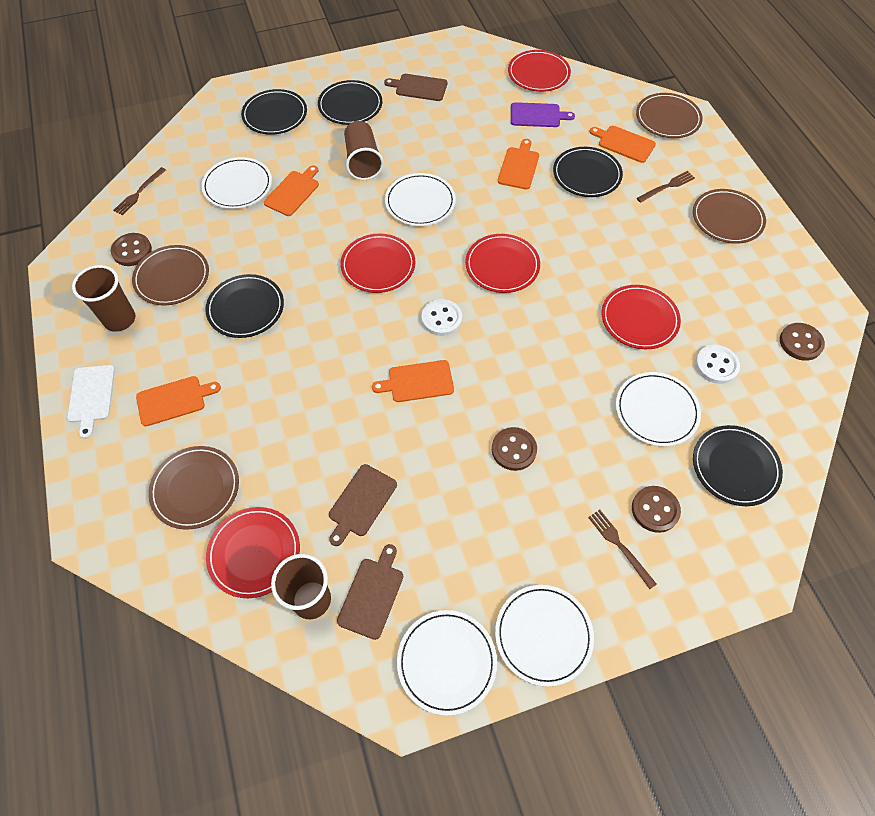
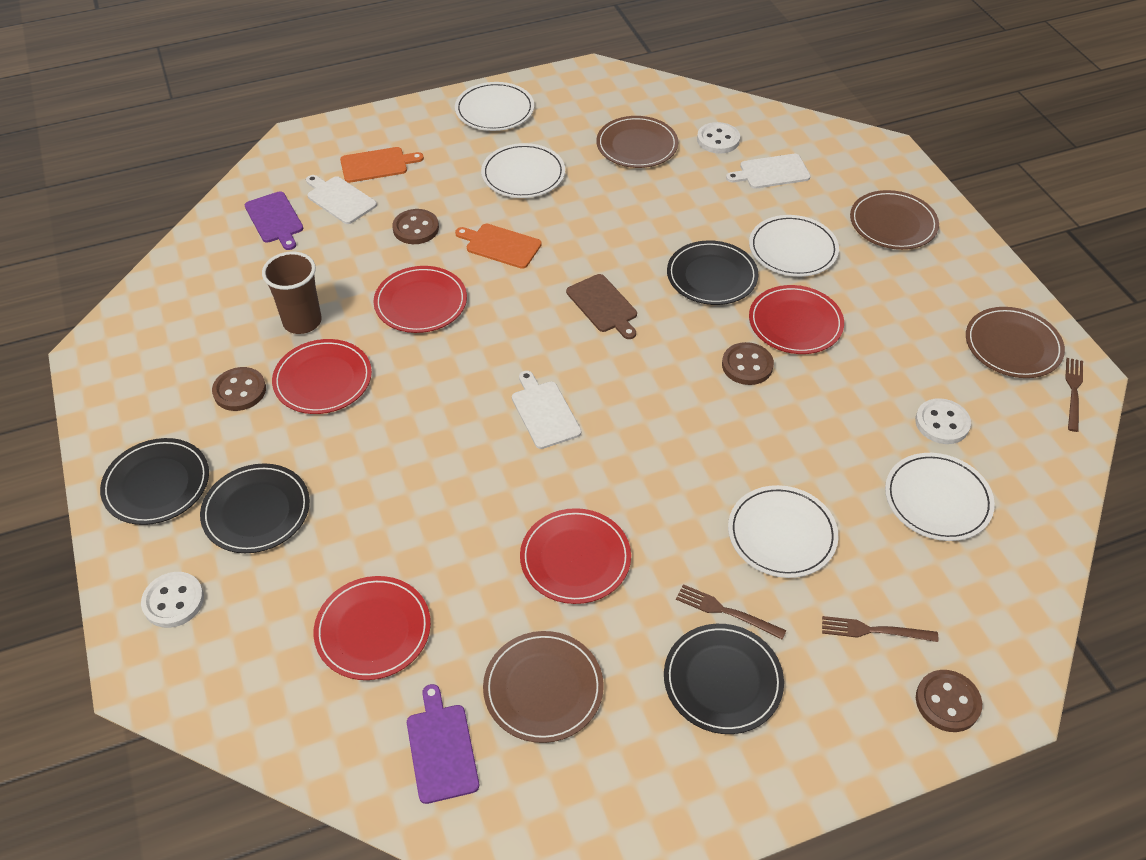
black plate: [205,274,284,338] [241,89,307,135] [318,80,382,125] [553,147,623,197] [693,425,783,506] = 5 -> [100,438,209,525] [200,463,310,553] [664,624,784,734] [667,240,759,305] = 4
brown cup: [72,265,135,332] [271,554,331,619] [344,121,384,180] = 3 -> [262,251,322,334] = 1
brown cutting board: [329,464,397,546] [337,544,403,640] [384,74,447,101] = 3 -> [566,274,637,339] = 1
orange cutting board: [136,376,221,426] [264,165,319,216] [372,360,454,402] [498,139,539,189] [589,126,656,163] = 5 -> [340,147,424,183] [455,224,542,269] = 2
purple cutting board: [511,102,575,127] = 1 -> [245,191,304,250] [407,684,479,804] = 2
white button: [421,299,462,336] [695,345,740,384] = 2 -> [141,572,204,628] [697,122,740,154] [915,398,971,444] = 3
white cutting board: [67,365,115,439] = 1 -> [306,175,377,224] [512,371,581,449] [726,154,810,189] = 3

